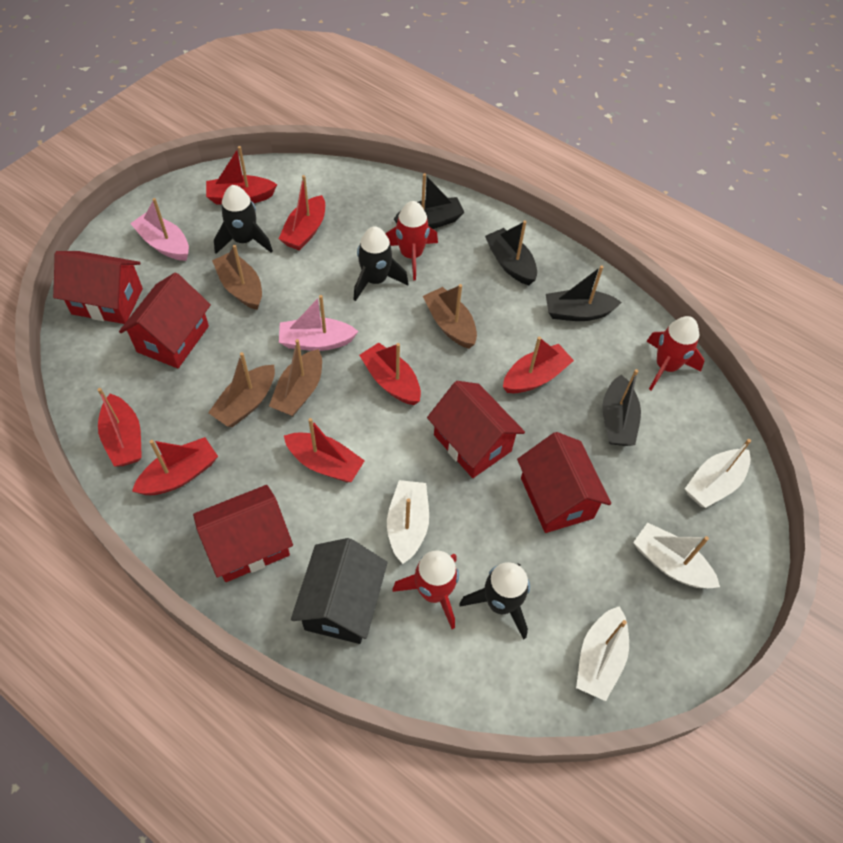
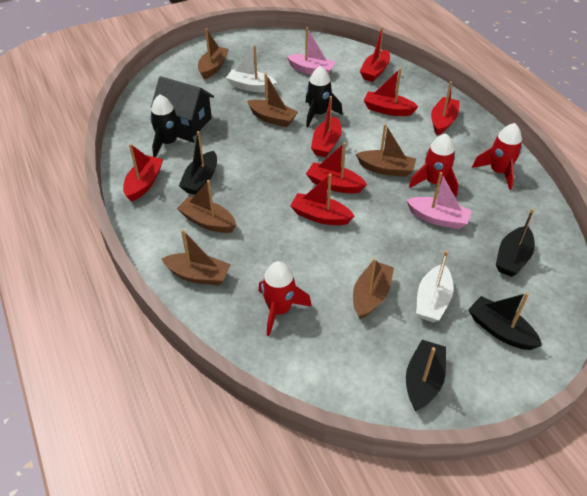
black rocket: [214,185,273,254] [353,226,408,301] [459,562,530,639] = 3 -> [150,94,194,157] [305,66,343,127] = 2
brown boat: [208,352,275,427] [212,245,262,310] [269,339,322,416] [423,284,477,349] = 4 -> [161,229,231,286] [177,180,236,233] [198,28,229,79] [247,73,298,127] [353,258,394,319] [356,124,416,177] = 6
red house: [53,251,143,324] [119,273,211,368] [193,485,293,582] [427,381,525,478] [517,432,611,533] = 5 -> none = 0
white boat: [387,480,429,564] [576,606,629,701] [633,523,720,588] [685,439,751,508] = 4 -> [226,45,277,92] [416,251,454,322] = 2

